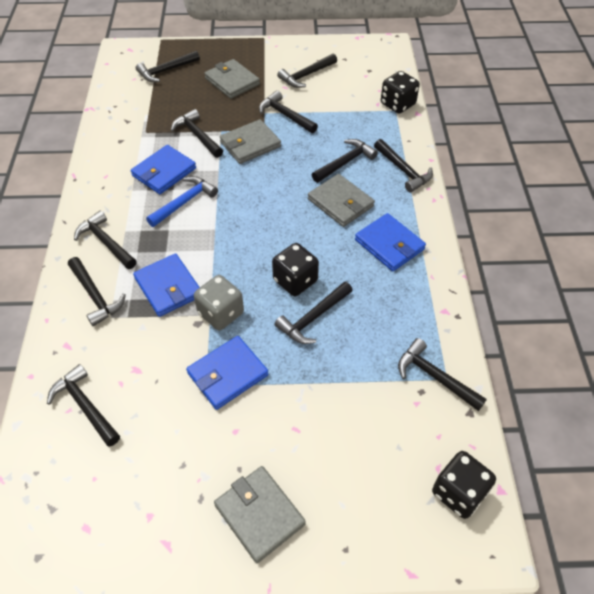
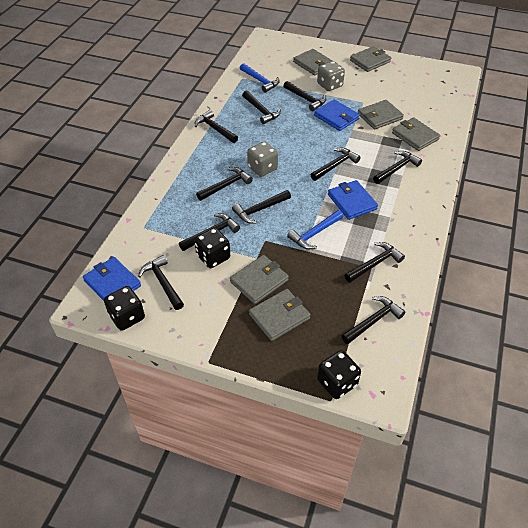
blue hammer: [146,176,218,227] = 1 -> [240,63,280,93] [287,210,343,249] = 2
blue wallet: [131,145,196,194] [133,253,200,317] [186,336,269,410] [355,213,426,272] = 4 -> [83,257,141,301] [314,99,360,131] [328,180,378,220] = 3
grey dice: [194,275,244,330] = 1 -> [247,141,278,177] [317,61,345,91] = 2
grey wallet: [204,59,260,99] [214,466,306,563] [220,119,281,164] [308,174,375,227] = 4 -> [230,255,289,304] [249,289,311,341] [293,49,333,75] [350,46,391,72] [358,100,404,129] [392,117,440,151] = 6

